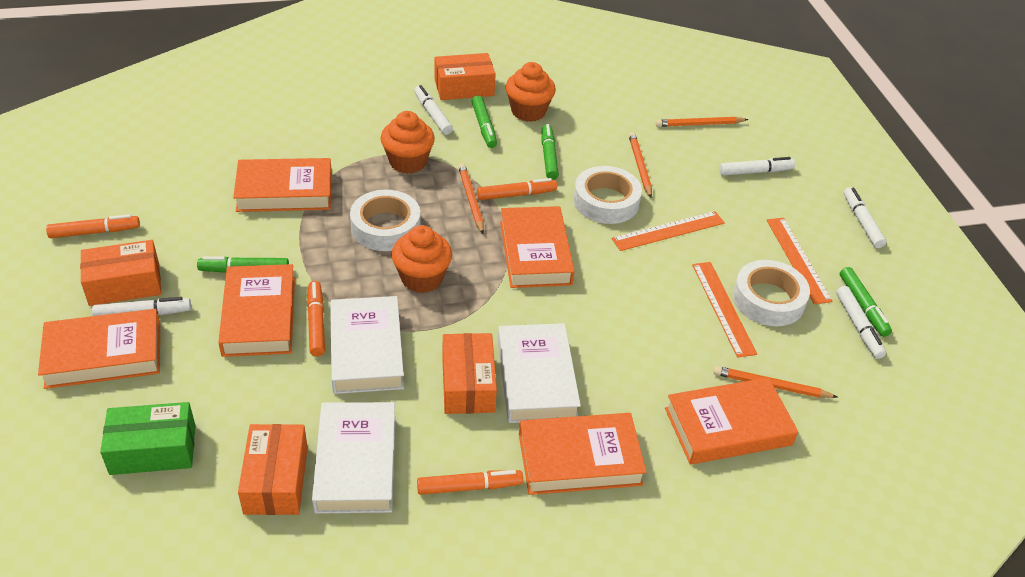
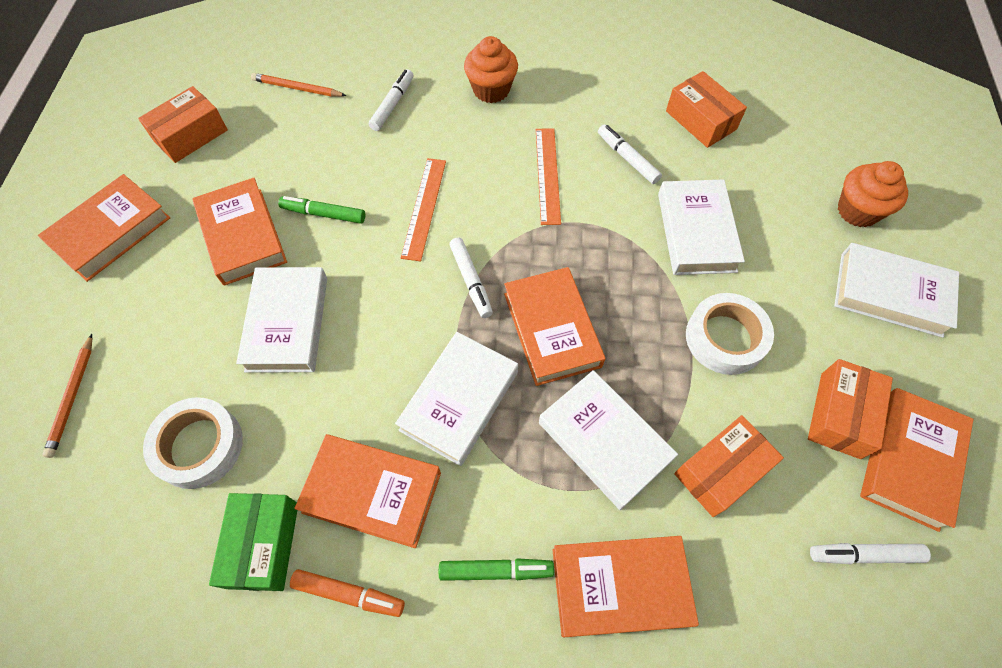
green marker: [197,256,289,273] [472,95,497,148] [542,124,559,180] [840,267,892,337] = 4 -> [278,196,365,224] [439,558,554,581] = 2
orange cupcake: [381,111,435,174] [391,225,452,293] [506,62,556,122] = 3 -> [464,36,518,103] [838,161,908,227] = 2
orange marker: [46,214,140,238] [307,281,325,357] [417,470,523,495] [477,178,557,200] = 4 -> [290,569,405,617] = 1
orange pencil: [458,163,484,234] [629,132,652,198] [656,117,748,127] [713,366,837,398] = 4 -> [42,334,92,458] [251,73,347,97] = 2
orange ruler: [612,211,725,251] [692,262,757,358] [766,218,833,304] = 3 -> [401,158,446,261] [536,128,561,225] = 2
white book: [312,402,396,514] [330,296,404,394] [498,323,581,423] = 3 -> [236,267,327,373] [395,332,518,466] [539,370,678,510] [658,179,745,275] [834,243,959,338] = 5
white marker: [92,297,191,316] [414,85,453,135] [719,157,795,176] [836,286,886,359] [844,187,887,248] = 5 -> [369,69,413,131] [449,238,493,318] [598,124,662,184] [810,543,931,564] = 4
white tape: [350,190,421,251] [573,166,642,224] [733,260,810,326] = 3 -> [143,397,243,489] [686,293,774,375] = 2

